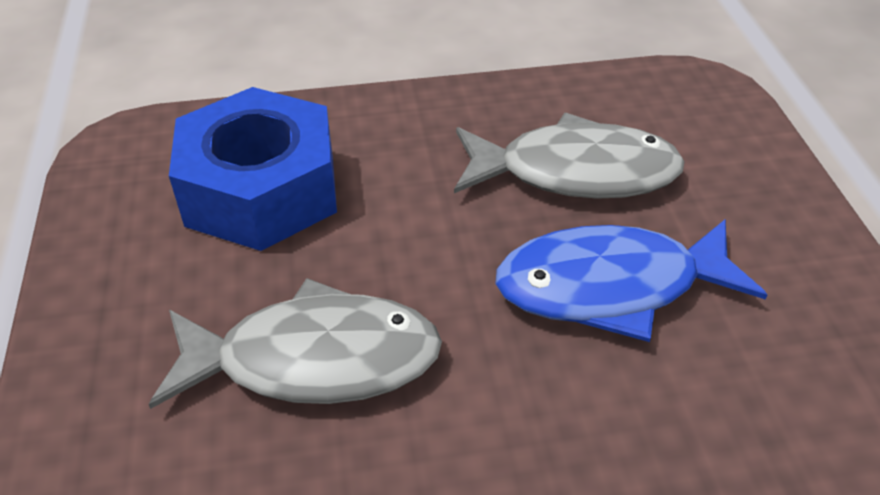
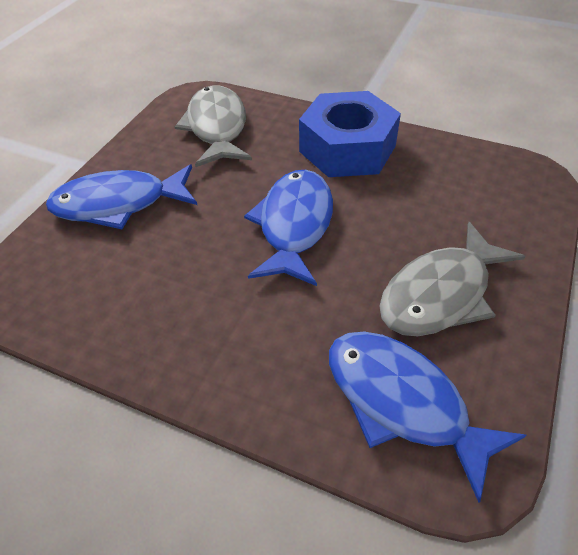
blue fish: [495,219,767,342] = 1 -> [46,164,197,229] [244,170,333,286] [329,332,526,503] = 3

